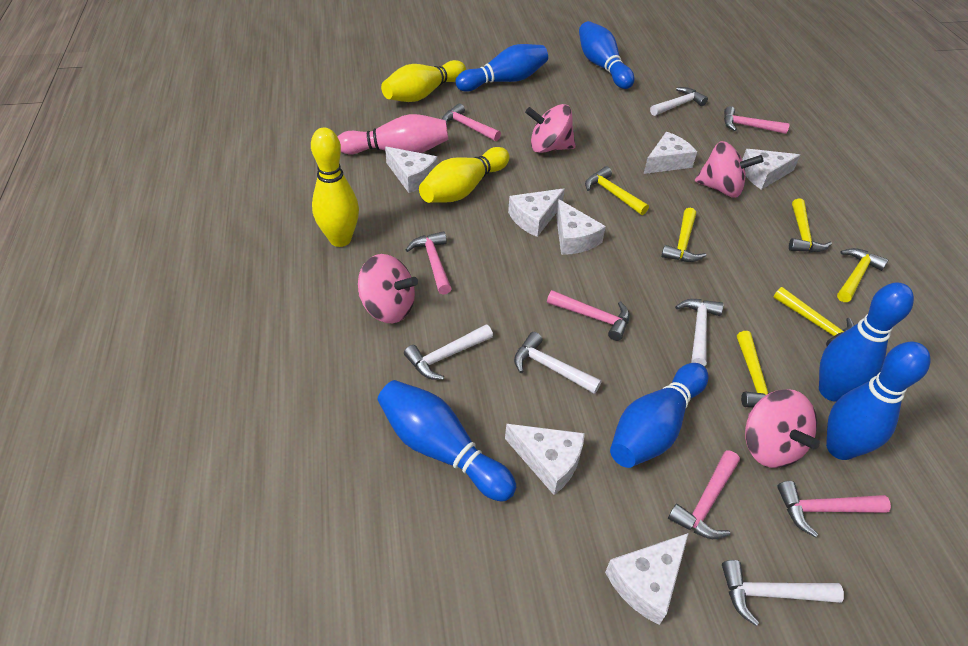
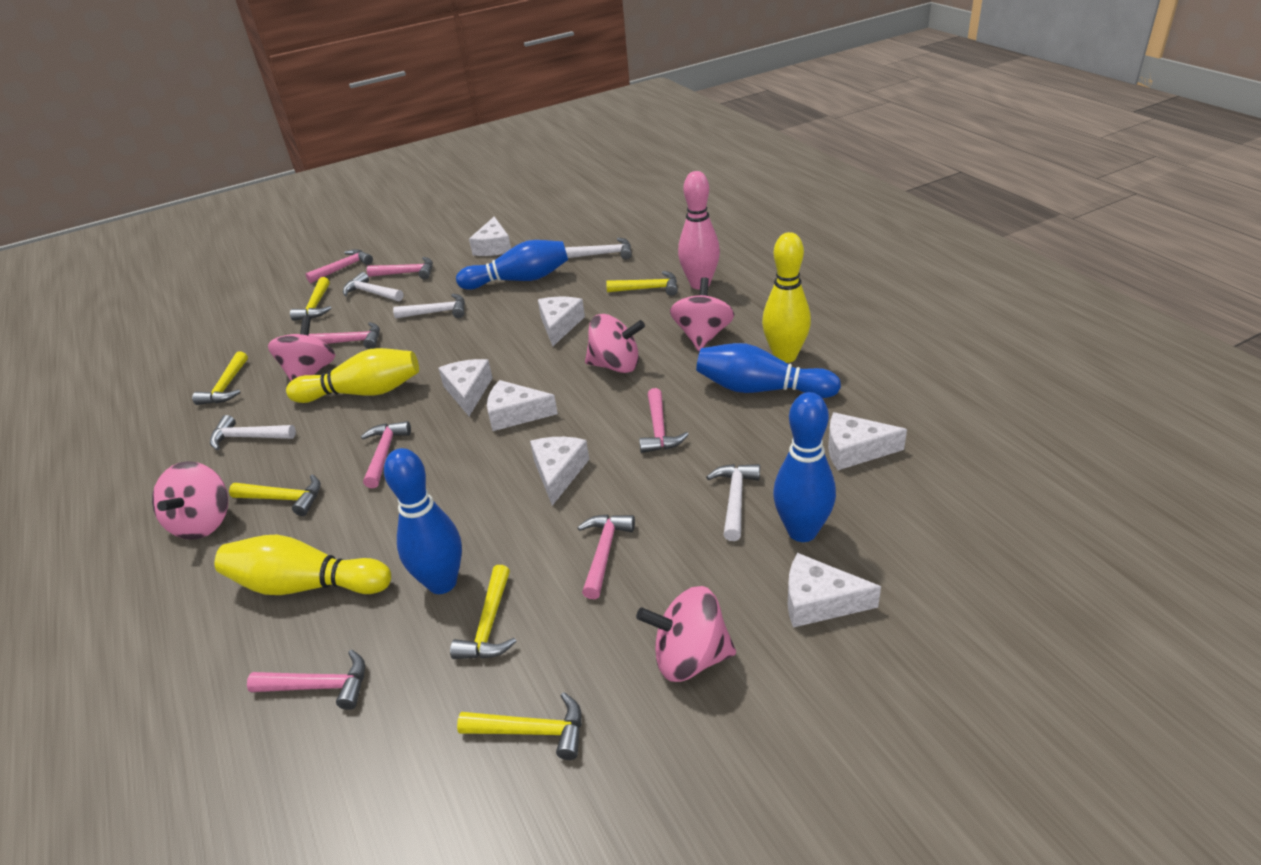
blue bowling pin: [377,380,516,502] [456,44,548,92] [579,21,634,89] [610,363,708,468] [819,282,914,402] [826,341,930,460] = 6 -> [384,448,462,594] [456,240,568,290] [696,343,841,398] [773,392,836,542] = 4
pink hammer: [406,231,452,294] [442,103,501,141] [547,290,630,341] [668,450,740,539] [724,106,789,134] [777,481,891,537] = 6 -> [247,650,365,710] [305,249,373,283] [308,322,380,349] [361,421,411,488] [367,257,433,279] [577,514,635,599] [639,388,689,453] = 7
pink spinning top: [358,254,418,323] [525,104,576,153] [695,141,763,198] [745,389,820,468] = 4 -> [152,461,228,540] [268,316,336,381] [585,314,645,373] [636,586,736,682] [670,277,734,351] = 5

